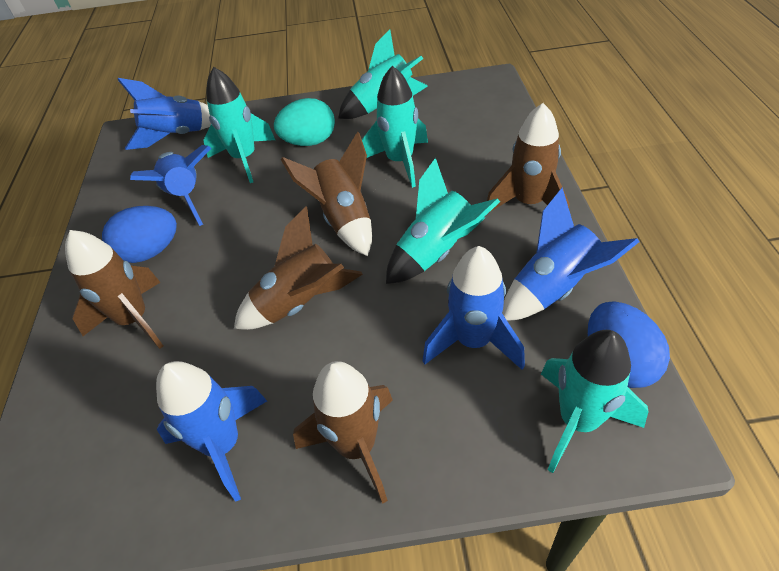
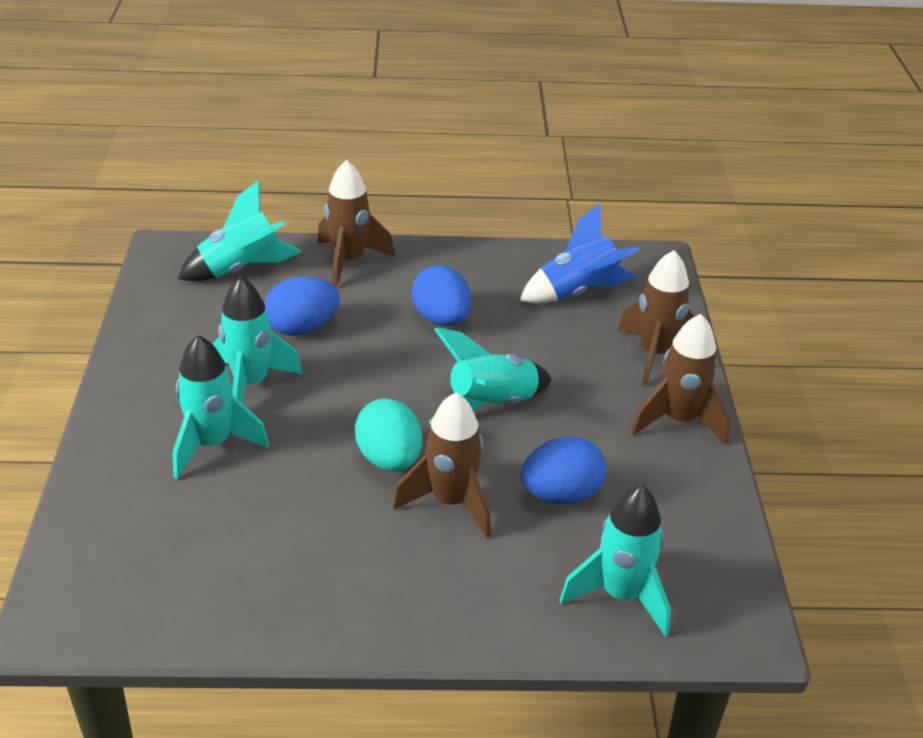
blue egg: [102,206,177,263] [588,301,670,388] = 2 -> [264,276,340,336] [412,265,472,326] [520,436,606,504] = 3
blue rocket: [118,78,211,150] [130,145,212,226] [156,361,267,502] [423,246,525,370] [502,187,639,321] = 5 -> [520,204,639,303] = 1
brown rocket: [65,230,163,349] [234,206,363,330] [281,132,372,256] [293,361,393,504] [487,103,570,212] = 5 -> [318,160,395,288] [393,392,491,538] [618,250,695,385] [631,314,730,445] = 4

